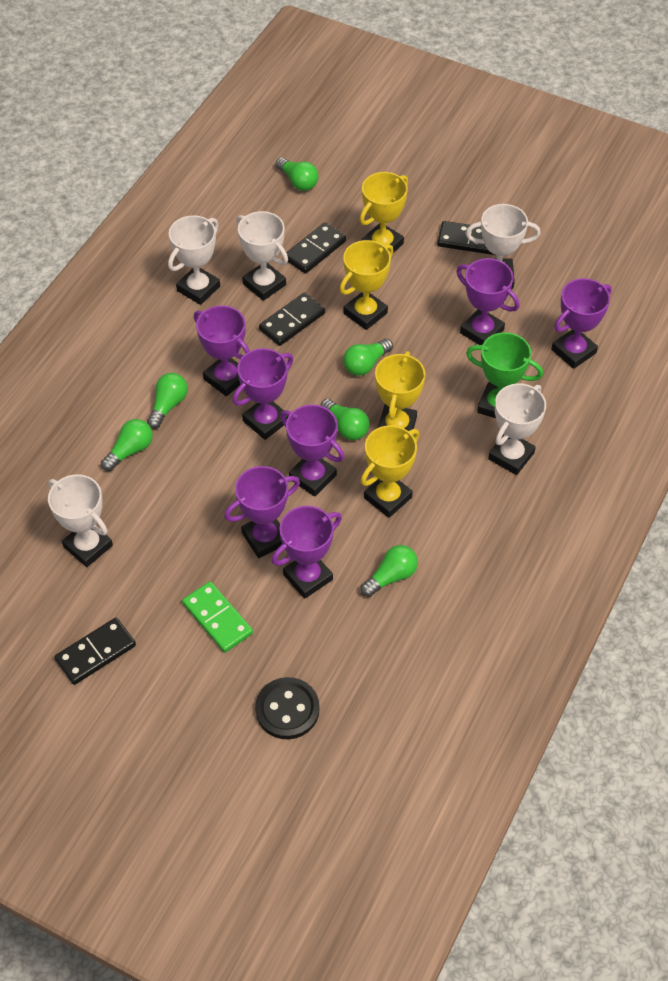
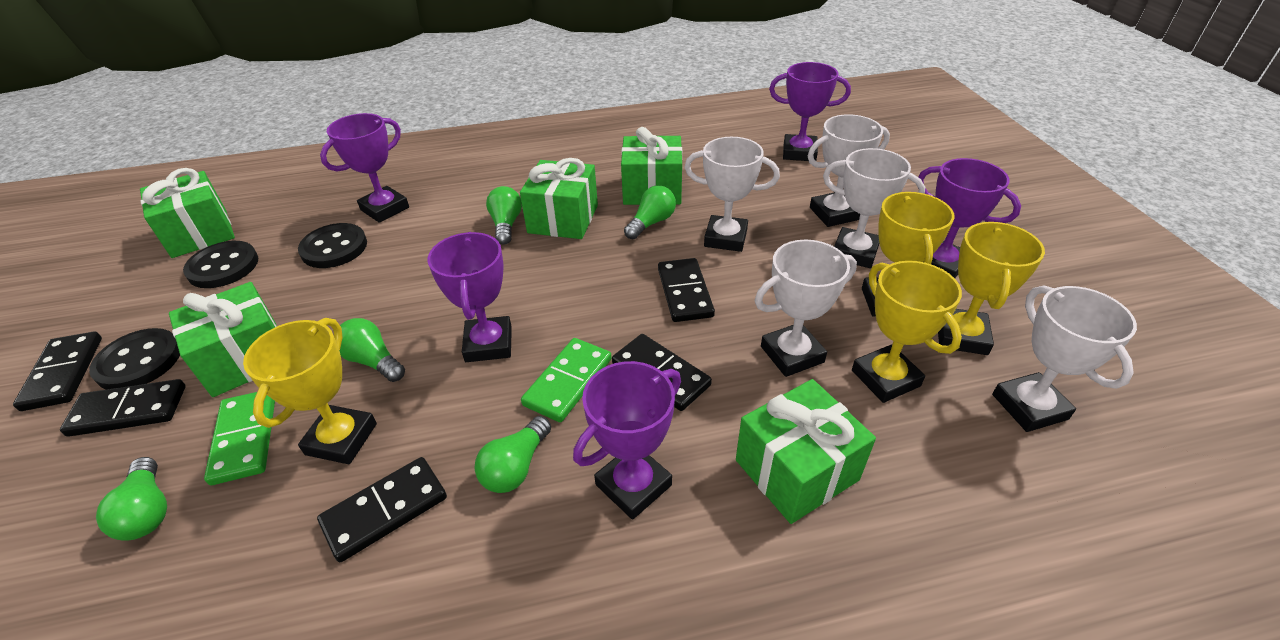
black button: [255,677,320,739] = 1 -> [89,328,180,390] [183,241,258,288] [298,223,367,268] = 3
black domino: [54,618,136,685] [259,293,325,346] [286,222,346,274] [437,221,495,255] = 4 -> [13,332,102,411] [60,379,186,437] [317,457,447,562] [612,334,712,411] [658,258,715,322] = 5
green domino: [182,581,253,653] = 1 -> [204,392,275,485] [521,338,612,422] = 2
green gift: none = 0 -> [140,168,235,258] [169,282,277,397] [520,158,598,239] [621,127,682,205] [736,379,876,524] = 5
green light bulb: [101,419,153,471] [147,373,188,429] [275,157,319,191] [320,399,370,440] [343,338,393,376] [361,545,418,597] = 6 -> [96,457,167,541] [339,318,405,382] [475,416,551,493] [486,186,522,245] [624,185,676,239] = 5
green trophy: [466,332,543,418] = 1 -> none = 0
purple trophy: [194,305,250,396] [224,466,300,558] [233,348,293,440] [272,506,342,599] [280,404,344,497] [456,258,520,345] [551,278,612,369] = 7 -> [320,113,409,223] [428,232,512,362] [573,361,681,520] [769,62,851,161] [918,158,1021,278] = 5

